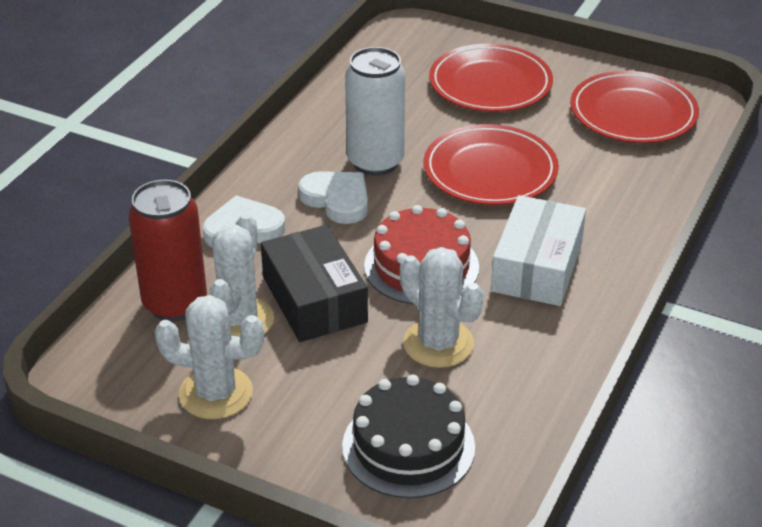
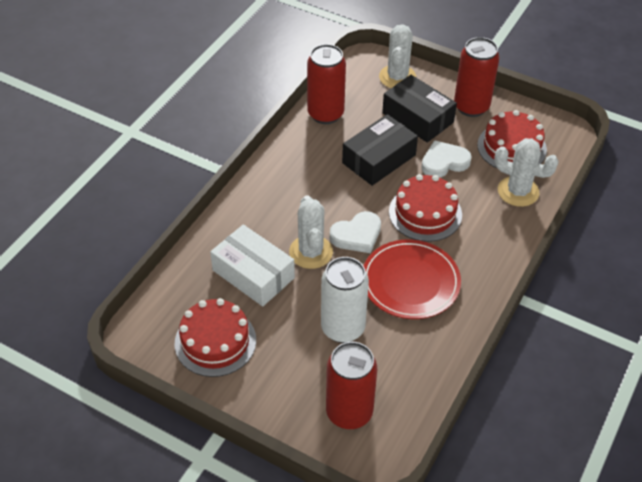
black box: [261,225,368,342] = 1 -> [342,114,418,186] [382,75,457,143] = 2
black cake: [342,375,475,498] = 1 -> none = 0
red cake: [364,205,479,305] = 1 -> [175,298,256,377] [389,174,462,242] [477,110,547,169] = 3
red can: [128,180,207,322] = 1 -> [307,44,346,124] [326,342,377,429] [454,37,499,117] = 3
red plate: [424,124,559,205] [429,44,553,112] [570,71,699,143] = 3 -> [364,239,461,319] = 1

